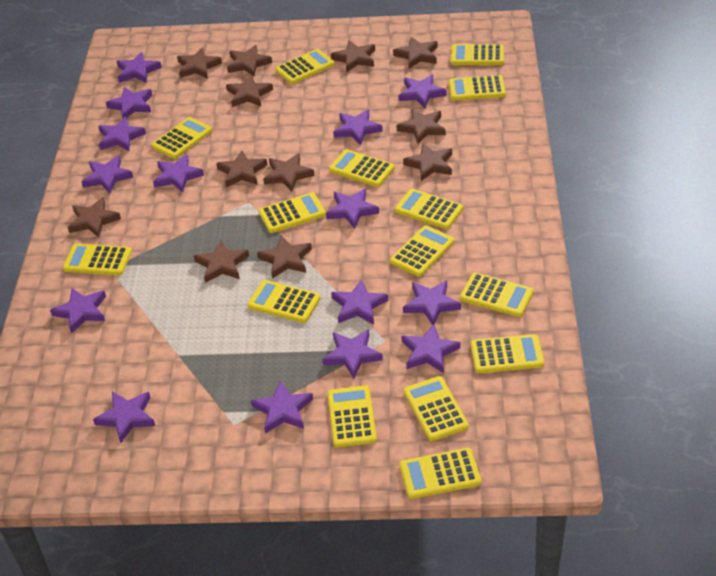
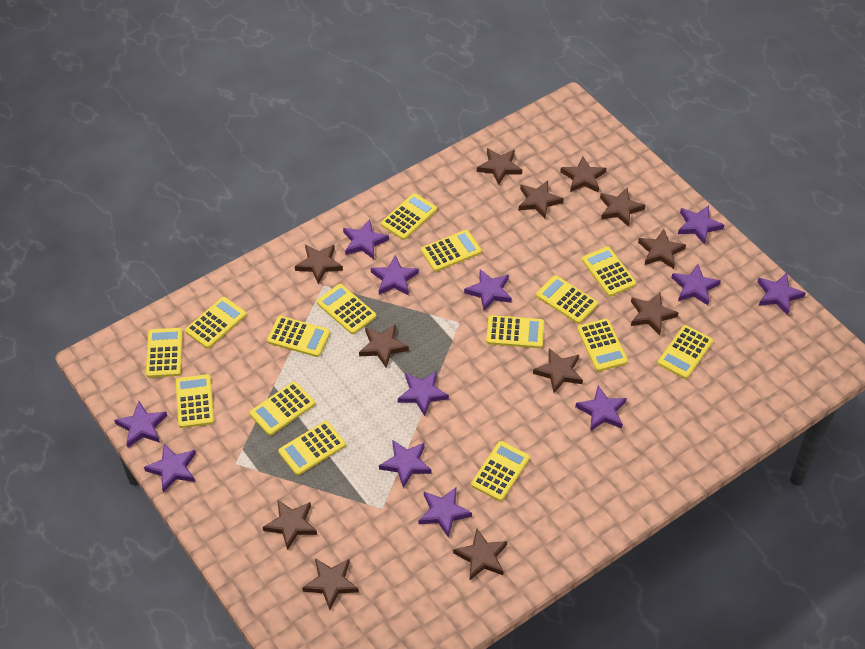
purple star: [50,288,106,334] [82,156,133,193] [93,392,155,443] [98,116,146,151] [106,87,152,119] [116,52,162,83] [153,154,204,192] [251,380,313,434] [322,329,383,378] [326,188,379,229] [331,279,388,324] [333,110,383,146] [399,75,446,108] [401,324,460,373] [403,280,461,325] = 15 -> [114,401,167,448] [144,444,196,493] [343,220,389,259] [371,255,419,295] [379,440,432,488] [398,371,449,416] [418,487,472,538] [464,269,512,311] [575,386,627,431] [671,264,721,305] [678,205,724,245] [757,273,806,315] = 12

